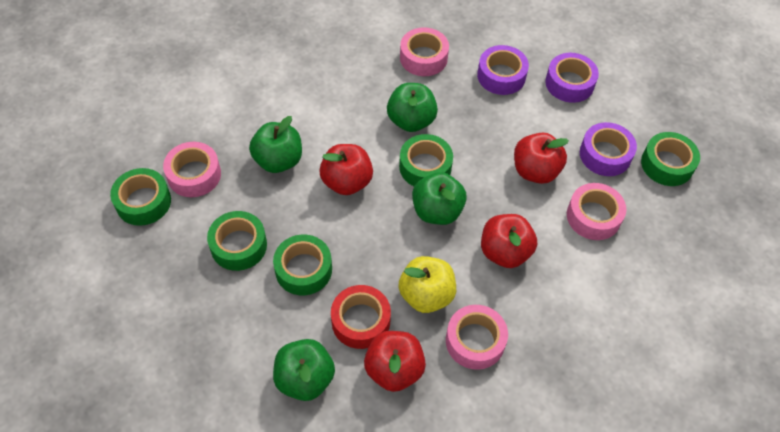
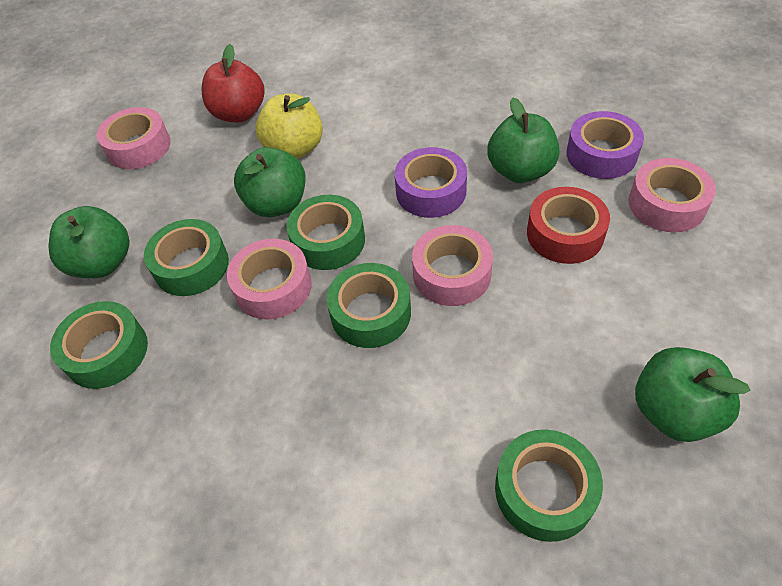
purple tape: [477,45,529,95] [545,53,599,103] [580,122,637,176] = 3 -> [395,147,467,218] [566,111,644,179] = 2
red apple: [319,144,373,195] [364,331,426,392] [481,214,537,268] [514,133,569,184] = 4 -> [202,44,265,122] = 1

